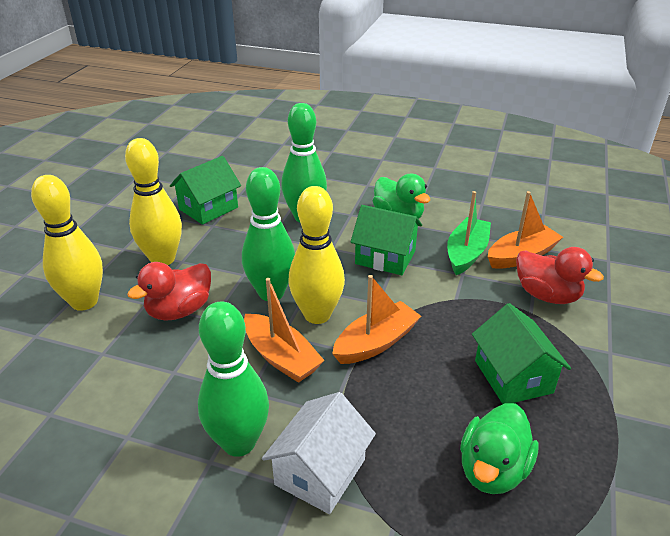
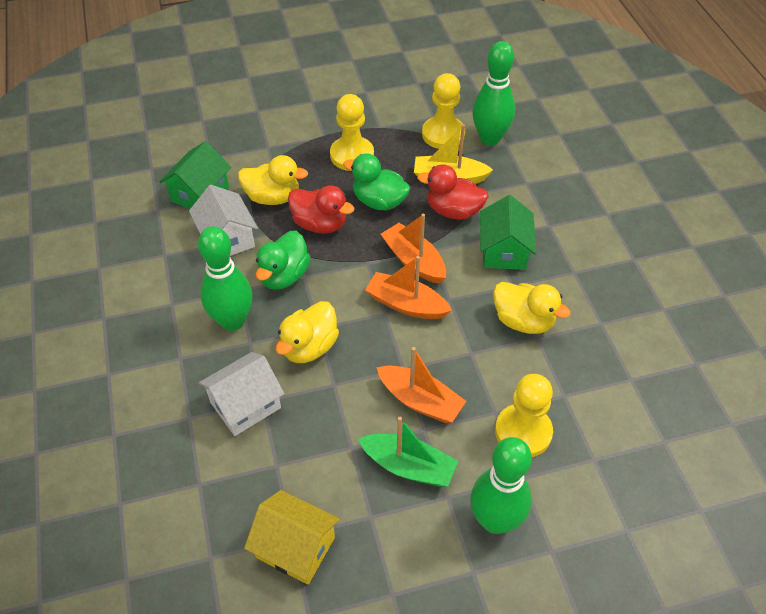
green house: [170,156,241,225] [350,205,422,275] [472,303,571,404] = 3 -> [159,141,231,209] [480,195,536,270] = 2
white house: [262,392,376,514] = 1 -> [189,185,258,256] [199,352,284,436] = 2
yellow boat: none = 0 -> [414,124,493,184] = 1
yellow bowling pin: [31,175,103,311] [125,138,182,265] [288,186,345,324] = 3 -> none = 0
yellow duck: none = 0 -> [238,155,308,205] [276,301,339,363] [493,282,571,334] = 3
yellow house: none = 0 -> [244,490,340,584] = 1
yellow pawn: none = 0 -> [330,94,374,171] [422,73,465,149] [495,374,553,457] = 3

